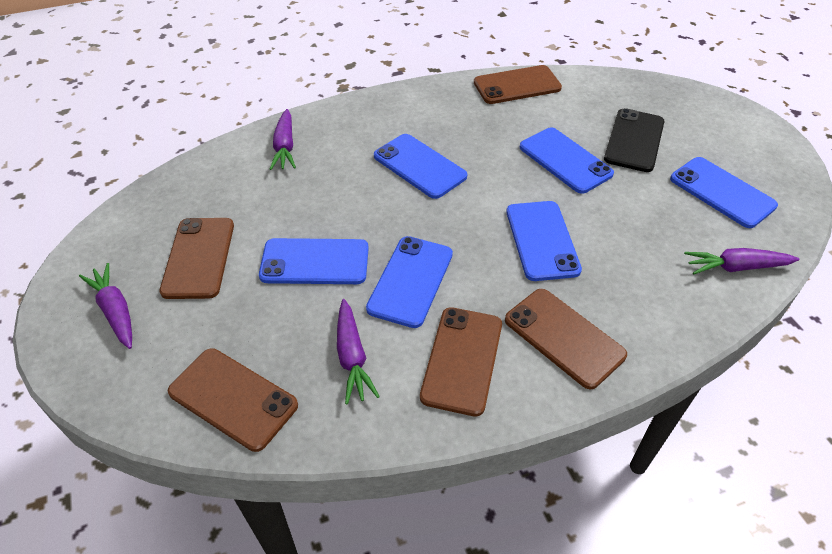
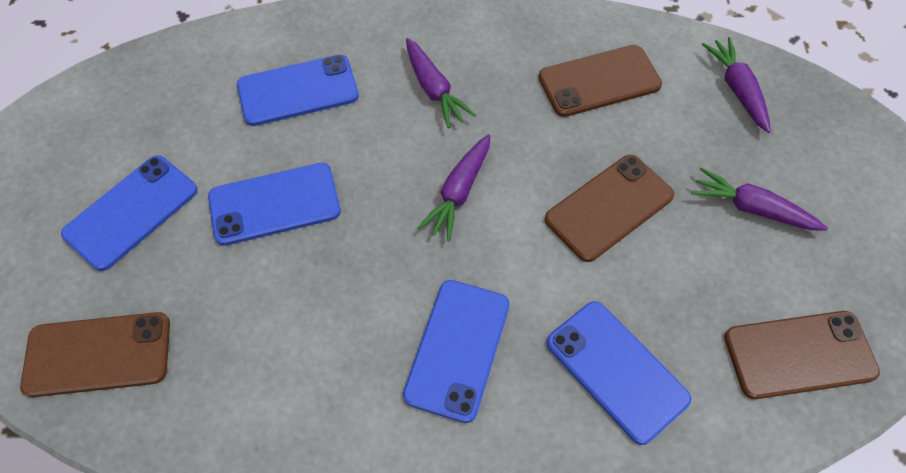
black phone: [604,108,665,172] = 1 -> none = 0
blue phone: [259,238,369,284] [366,236,453,328] [374,134,467,199] [506,201,582,281] [520,127,614,194] [670,157,778,228] = 6 -> [61,155,198,271] [208,163,341,246] [237,55,359,126] [403,280,510,423] [546,301,692,445] = 5
brown phone: [159,218,234,299] [168,348,298,452] [420,307,502,417] [474,65,562,104] [505,289,627,389] = 5 -> [20,312,170,397] [539,45,662,117] [545,155,674,262] [724,311,880,399] = 4

